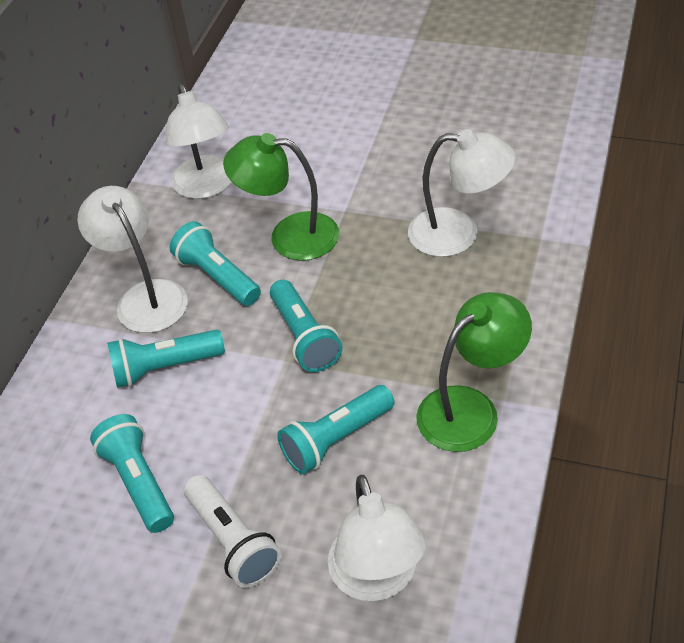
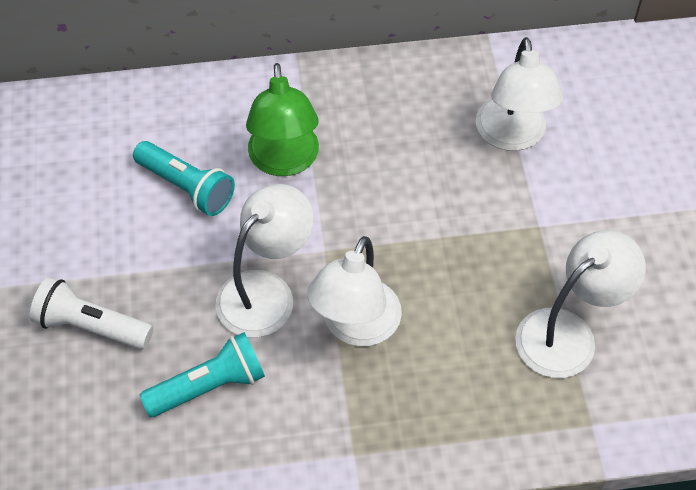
green lamp: [223,133,339,261] [416,292,532,452] = 2 -> [246,63,319,176] = 1
turquoise flashlight: [90,414,174,533] [107,330,225,388] [170,221,261,306] [270,280,342,372] [277,385,394,474] = 5 -> [133,141,235,216] [140,332,265,417] = 2

